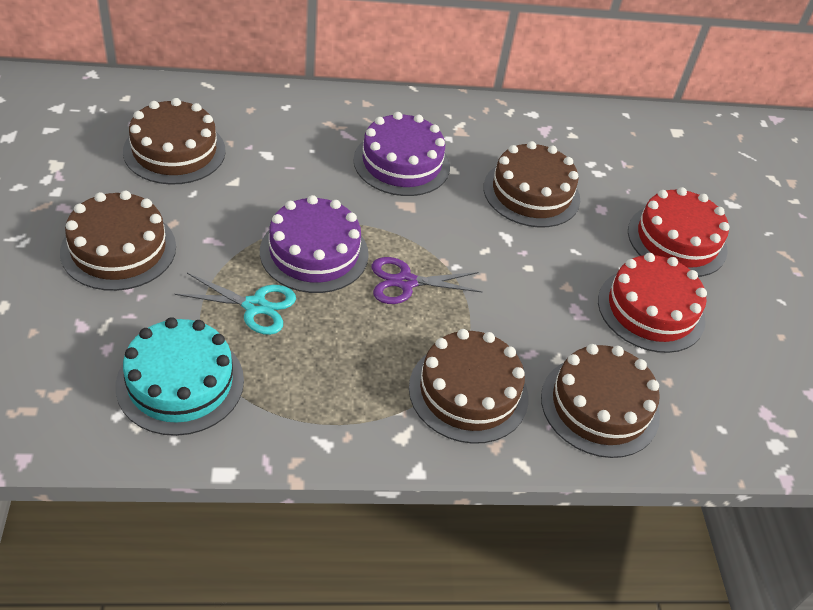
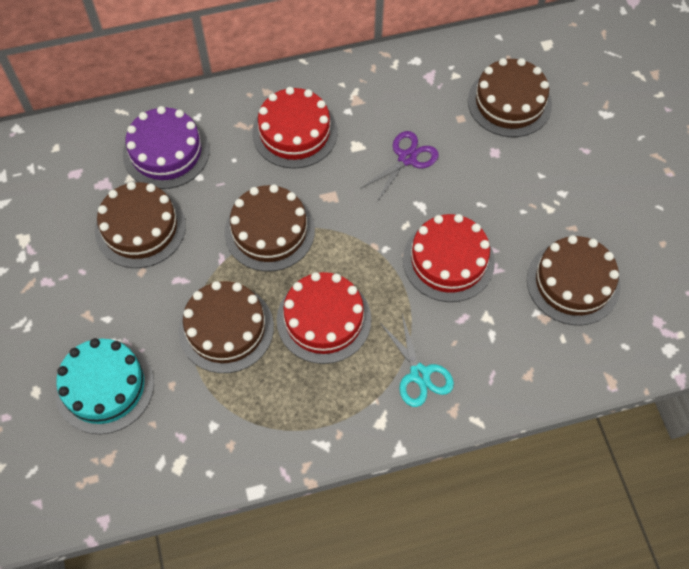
purple cake: [260,195,369,293] [353,112,450,196] = 2 -> [123,106,210,189] = 1
red cake: [598,253,707,353] [628,187,730,277] = 2 -> [252,87,338,168] [277,272,371,364] [403,214,495,302] = 3

